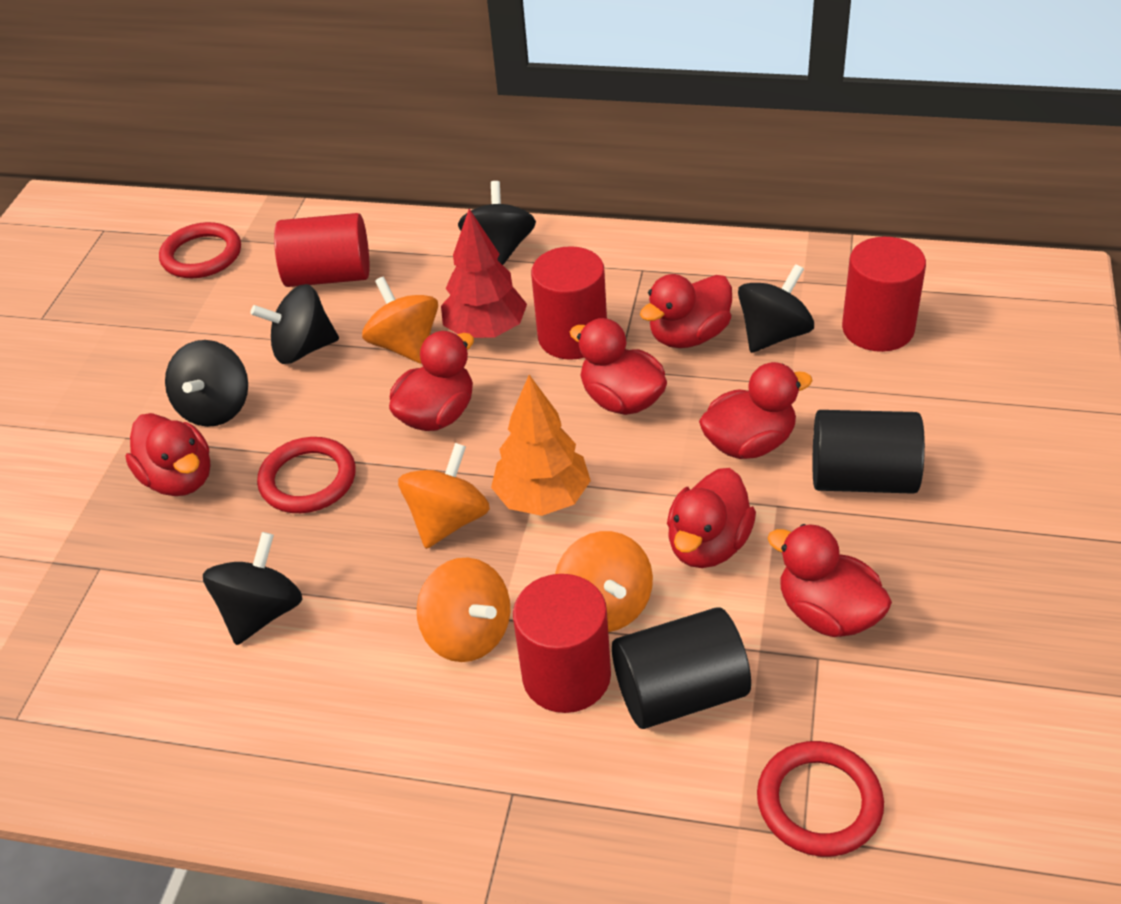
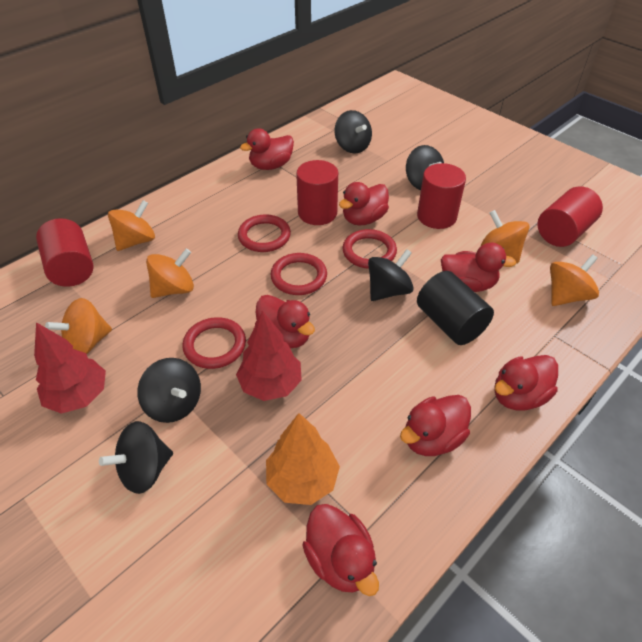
black cylinder: [612,607,751,729] [812,410,925,494] = 2 -> [417,271,494,345] = 1
orange spinning top: [362,277,438,364] [398,443,490,549] [417,558,510,662] [555,531,653,632] = 4 -> [45,298,112,354] [108,200,155,251] [146,248,194,298] [481,210,530,263] [550,254,599,306] = 5
red ring: [159,222,241,278] [257,437,356,513] [757,741,884,857] = 3 -> [182,317,246,369] [238,214,291,252] [271,253,327,295] [342,229,397,269] = 4
red tree: [441,209,527,338] = 1 -> [34,322,106,414] [236,310,302,401] = 2

